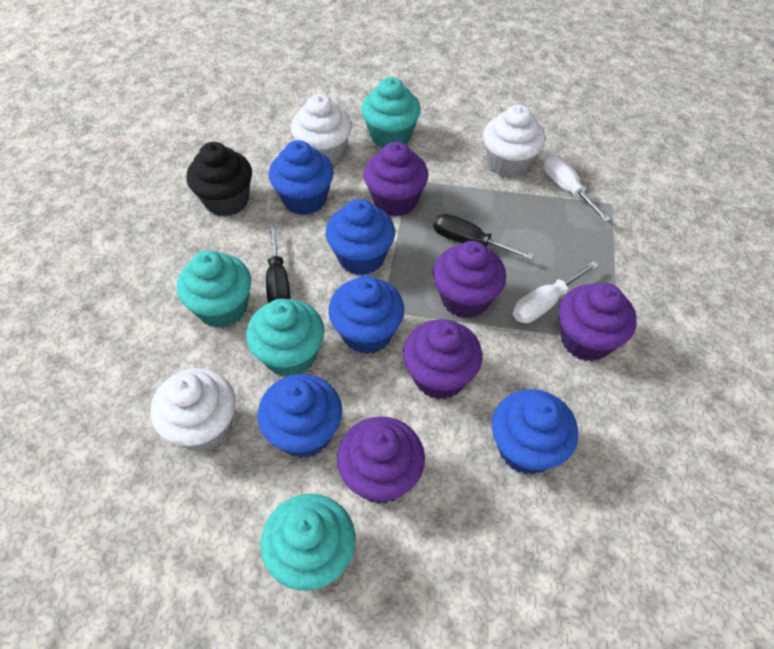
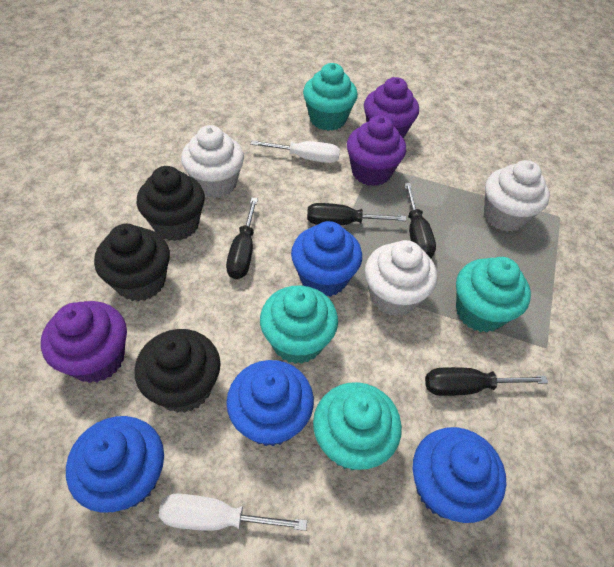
black cupcake: [187,142,252,217] = 1 -> [94,224,170,301] [135,329,220,413] [137,166,205,241] = 3
black screwdriver: [266,225,291,303] [434,214,534,260] = 2 -> [226,198,258,279] [307,203,406,225] [404,183,436,258] [425,367,548,396] = 4
blue cupcake: [257,374,342,458] [269,140,334,215] [326,199,395,275] [328,276,404,354] [492,389,578,474] = 5 -> [66,416,164,513] [226,360,314,446] [291,221,362,297] [413,427,506,523] = 4
purple cupcake: [337,416,425,504] [364,142,428,216] [403,319,482,399] [433,241,506,318] [559,283,637,361] = 5 -> [41,301,127,383] [347,115,406,186] [364,77,419,138] = 3

